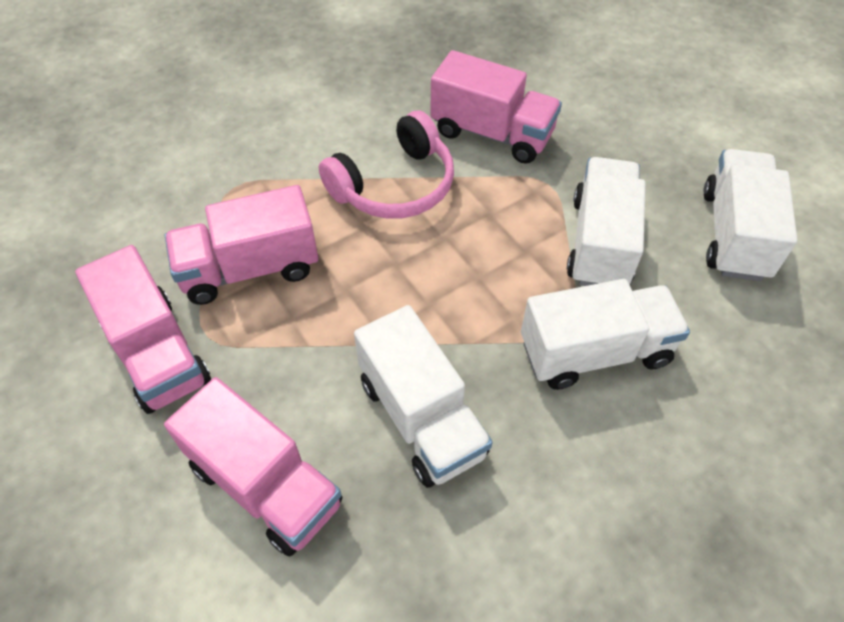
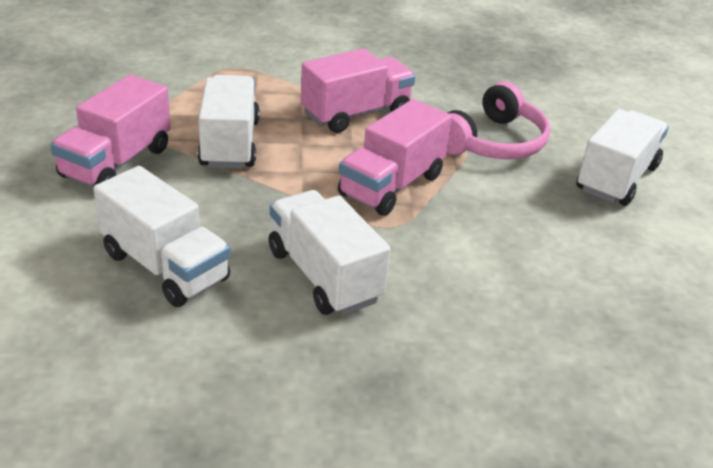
pink truck: [75,245,211,414] [164,377,343,557] [165,185,318,305] [430,50,562,164] = 4 -> [50,74,171,187] [301,48,415,133] [338,99,452,216] = 3

